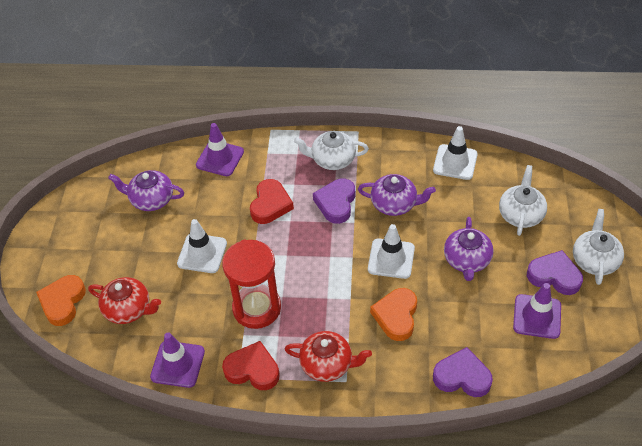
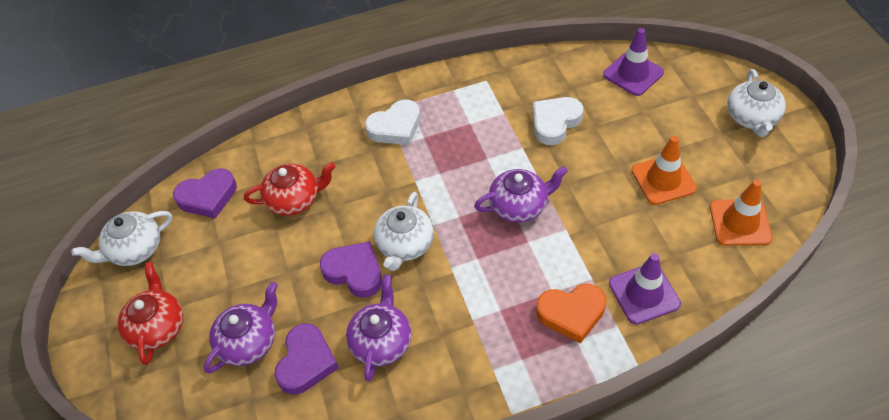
orange heart: [36,275,86,326] [370,288,417,341] = 2 -> [536,284,606,344] = 1
orange traffic cone: none = 0 -> [632,136,697,205] [710,180,772,246] = 2
purple traffic cone: [150,332,205,388] [196,123,244,176] [513,283,561,339] = 3 -> [603,28,664,96] [609,253,681,324] = 2
red heart: [222,341,280,390] [250,179,294,224] = 2 -> none = 0
red hourglass: [222,240,281,329] = 1 -> none = 0
white heart: none = 0 -> [365,100,421,145] [533,97,583,145] = 2
white traffic cone: [177,219,227,273] [368,224,415,279] [433,126,478,180] = 3 -> none = 0

